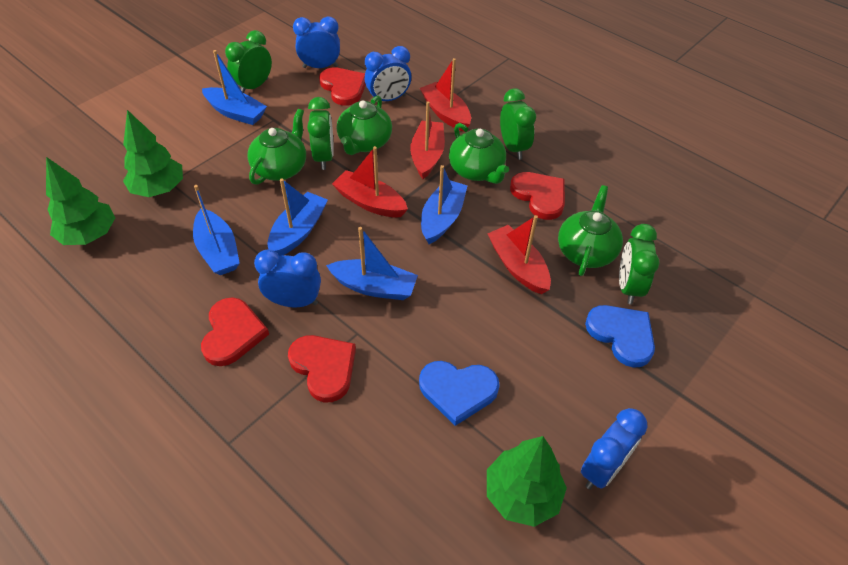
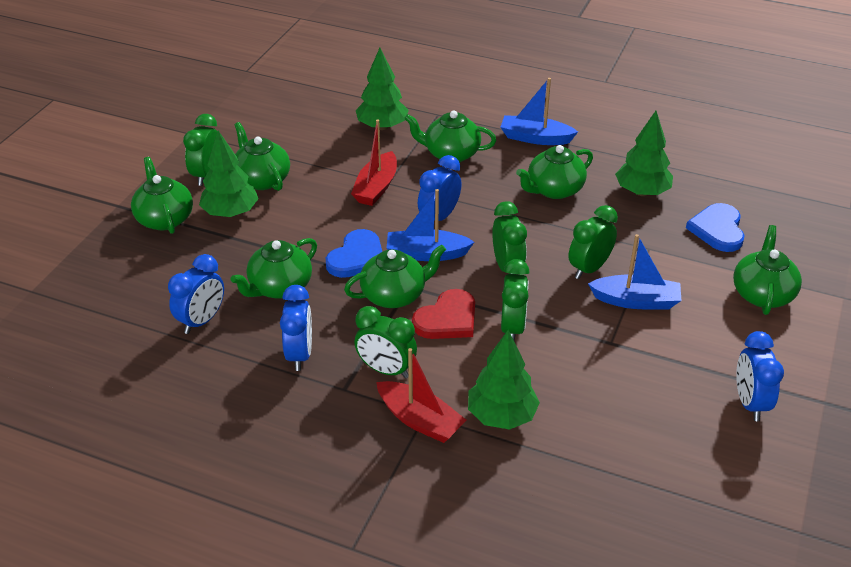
blue boat: [193,185,240,275] [202,50,267,125] [267,179,328,256] [326,227,418,300] [421,165,468,244] = 5 -> [387,189,474,261] [501,78,578,145] [588,234,681,309] = 3
green clock: [225,30,272,93] [307,97,334,170] [500,88,536,160] [619,224,660,304] = 4 -> [183,114,218,186] [355,306,417,378] [492,201,527,274] [501,259,530,341] [569,205,618,279] = 5
green teapot: [247,109,306,185] [337,95,392,155] [449,123,509,184] [558,185,623,276] = 4 -> [131,157,193,234] [230,238,317,298] [234,122,290,191] [344,244,446,308] [404,111,496,162] [516,145,593,199] [733,225,802,315] = 7
green tree: [46,157,115,245] [123,110,183,197] [487,436,567,527] = 3 -> [199,130,259,217] [356,48,409,130] [468,330,540,430] [615,111,673,196] = 4
red boat: [332,146,408,218] [410,101,445,179] [420,58,471,132] [487,215,551,294] = 4 -> [351,119,397,206] [376,348,466,443] = 2
red heart: [201,297,269,366] [288,335,356,403] [319,67,366,106] [510,172,565,220] = 4 -> [412,289,475,339] = 1

